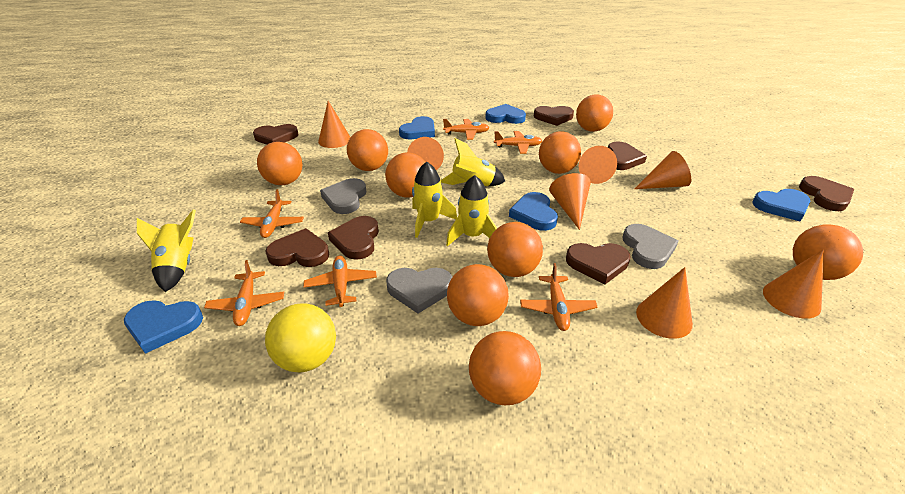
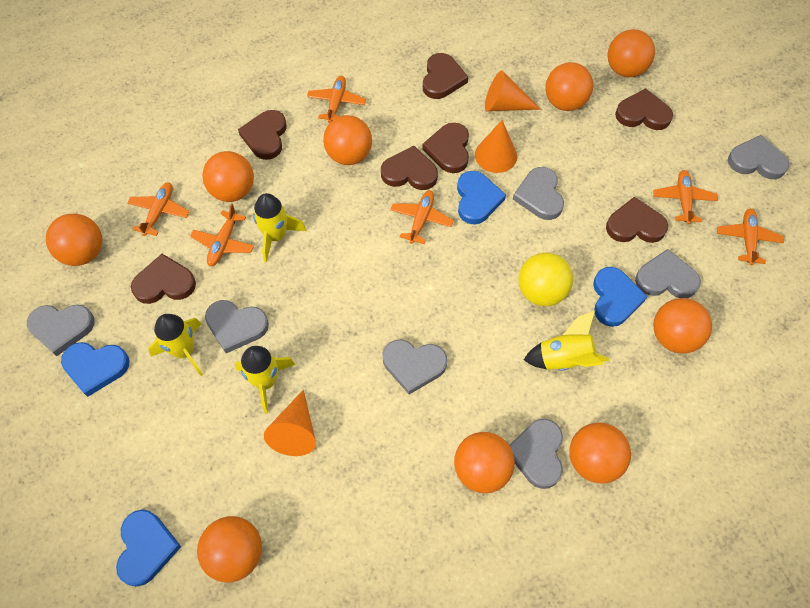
blue heart: [124,300,203,354] [399,116,435,139] [486,104,526,124] [509,192,558,231] [752,189,810,222] = 5 -> [61,342,130,397] [116,509,181,587] [457,171,506,225] [593,267,648,327] = 4
grey heart: [320,178,366,214] [386,268,452,313] [622,224,678,269] = 3 -> [27,304,95,356] [205,300,269,353] [383,340,447,395] [509,419,563,489] [513,167,564,220] [635,249,701,298] [728,135,789,179] = 7
orange cone: [318,101,350,148] [407,137,444,170] [549,173,591,230] [579,146,617,184] [635,151,691,189] [636,267,693,339] [763,249,824,319] = 7 -> [264,390,316,456] [475,120,517,173] [485,70,541,111] = 3

